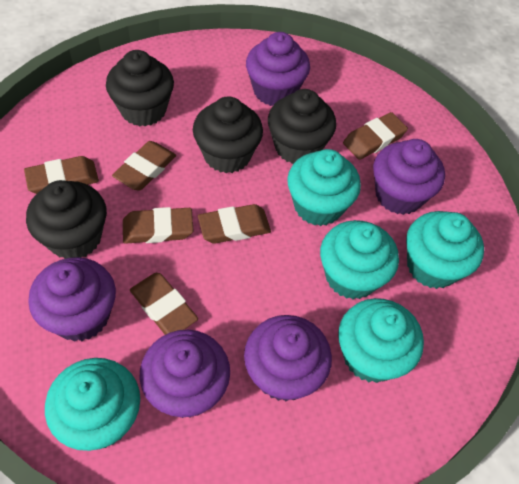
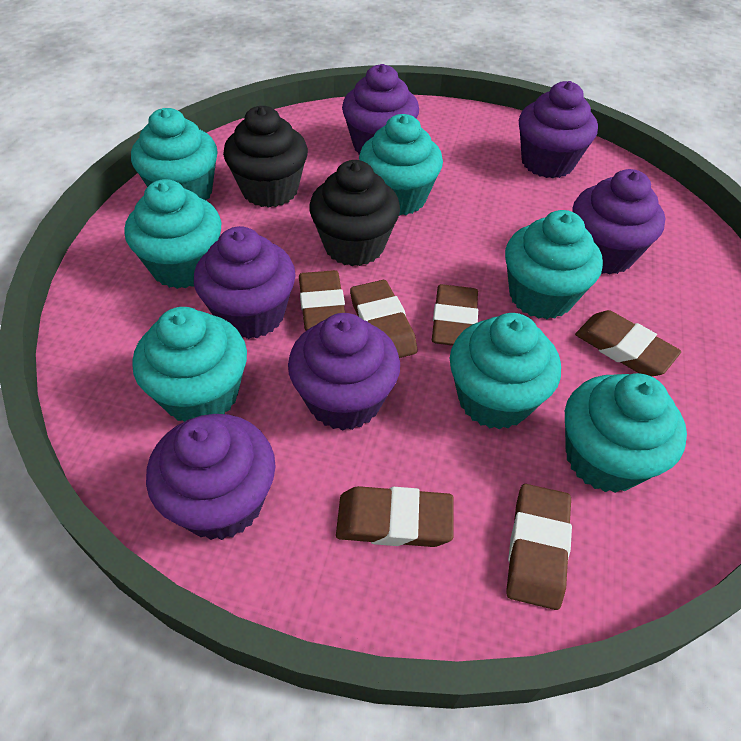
black cupcake: [26,180,107,259] [106,50,174,127] [193,96,263,173] [268,89,336,164] = 4 -> [223,106,308,208] [309,160,400,266] = 2
purple cupcake: [28,257,116,342] [140,330,230,418] [244,315,332,401] [246,32,310,106] [373,139,445,215] = 5 -> [146,414,276,540] [194,226,296,339] [288,313,400,431] [342,64,419,155] [519,81,598,178] [573,169,665,274] = 6
turquoise cupcake: [45,358,140,451] [287,149,361,226] [320,220,399,299] [338,298,424,383] [406,211,484,289] = 5 -> [124,179,221,289] [131,108,218,200] [132,307,247,422] [359,114,443,216] [450,313,561,430] [505,210,603,319] [565,373,687,493] = 7

